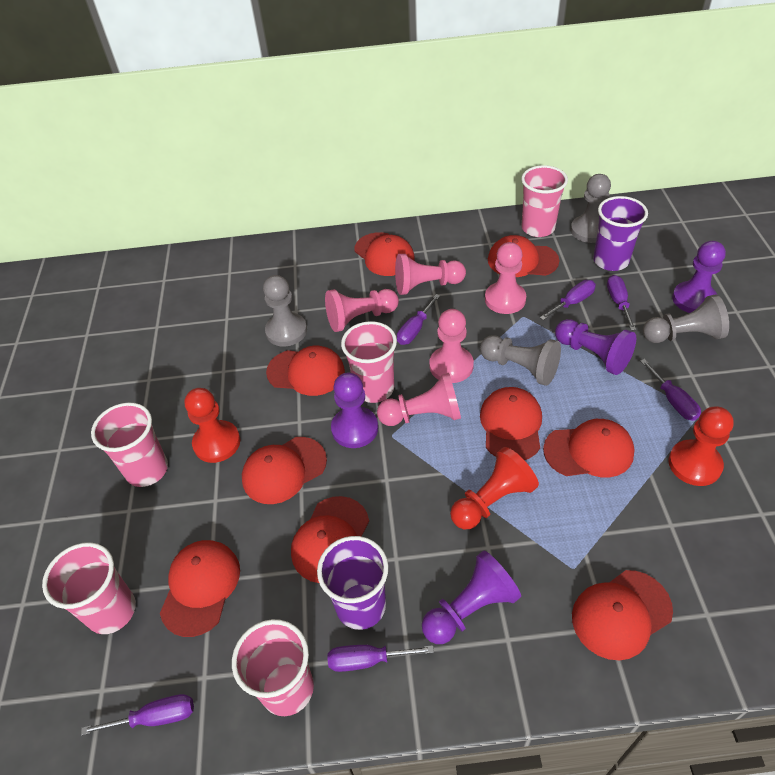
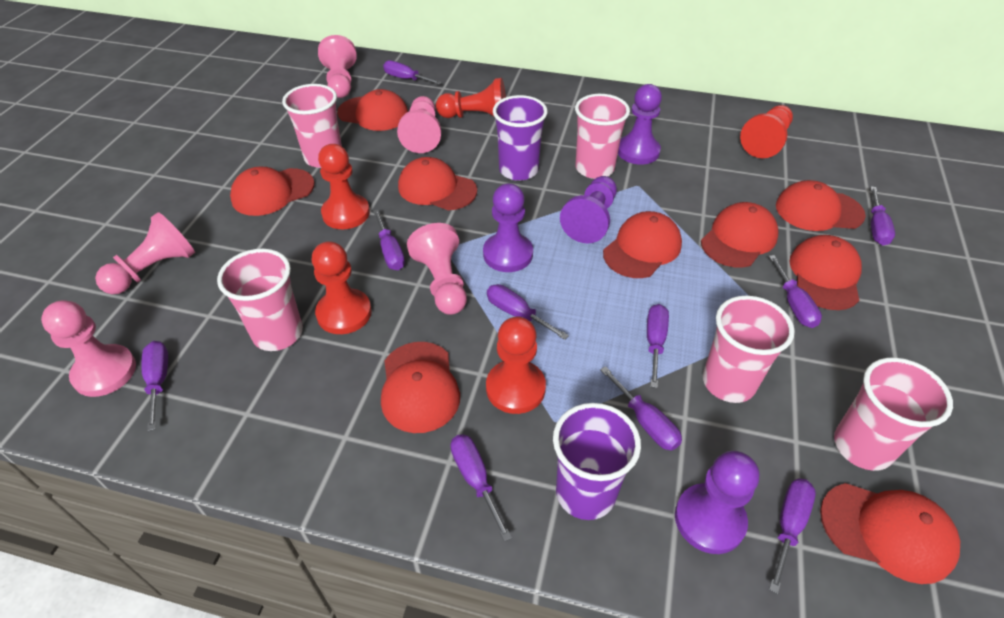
grey pawn: [263,275,307,347] [480,335,561,386] [571,174,611,243] [643,294,729,343] = 4 -> none = 0
purple screwdriver: [81,694,194,736] [328,645,434,672] [397,294,440,345] [540,280,596,320] [607,275,636,331] [640,359,701,421] = 6 -> [142,341,168,431] [373,210,405,270] [383,60,442,85] [450,434,512,542] [487,284,569,340] [600,366,682,451] [647,304,669,388] [769,255,822,328] [769,478,816,594] [870,186,895,245] = 10
red pawn: [185,388,240,463] [450,447,539,529] [668,406,734,486] = 3 -> [312,241,372,334] [318,144,370,229] [436,78,506,118] [486,317,546,414] [740,105,793,158] = 5

